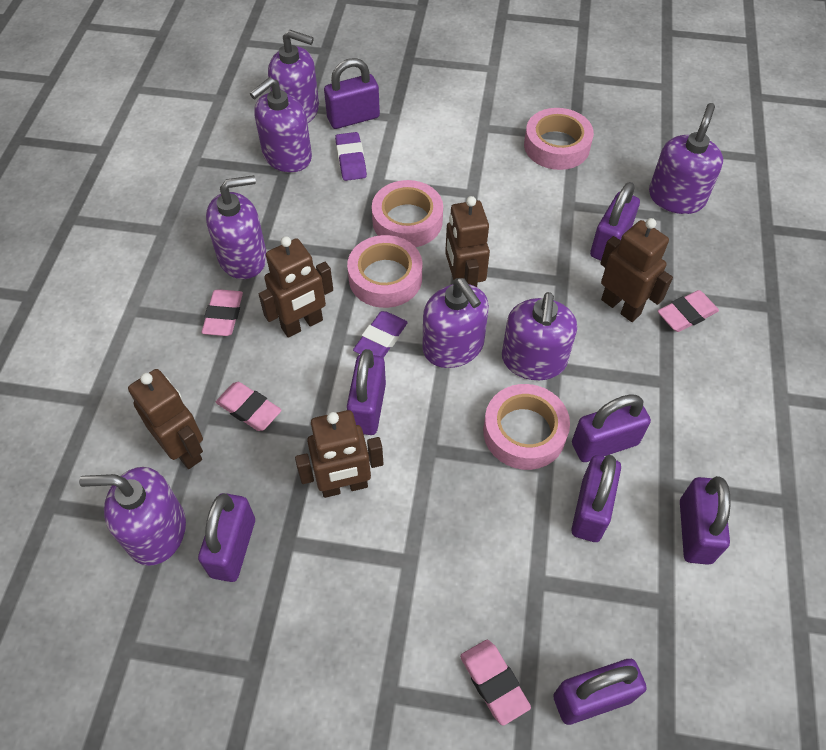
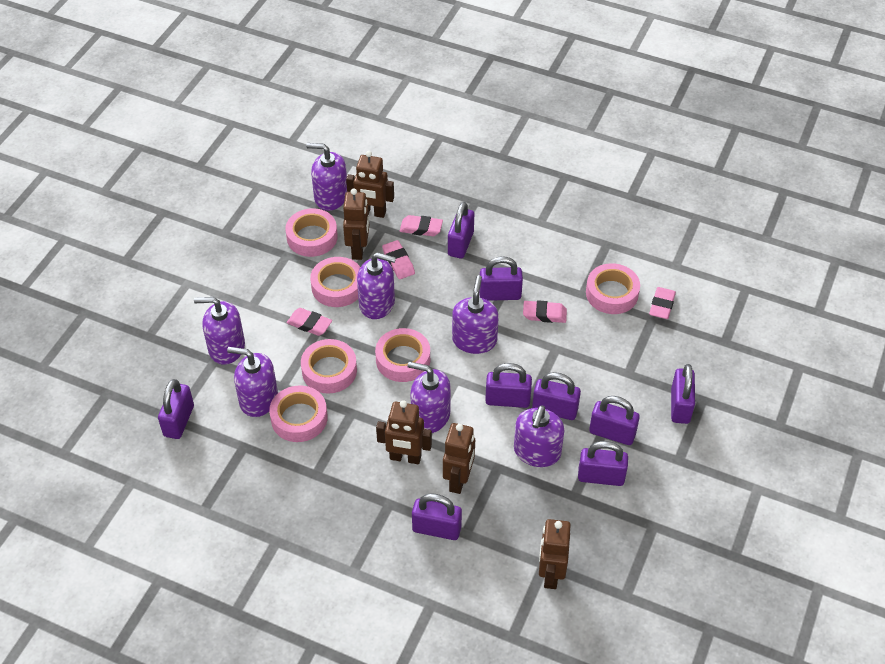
pink eraser: [202,289,243,336] [216,382,282,431] [460,640,531,725] [658,290,719,332] = 4 -> [287,308,332,336] [382,240,415,279] [400,215,443,236] [523,300,567,323] [649,287,676,319] = 5
pink tape: [347,235,422,308] [372,180,443,247] [483,384,570,470] [524,108,594,170] = 4 -> [269,385,328,442] [285,208,338,257] [301,339,357,394] [310,257,360,307] [375,328,430,382] [586,263,640,314] = 6
purple eraser: [335,132,367,181] [353,311,408,358] = 2 -> none = 0
purple padlock: [198,493,255,582] [324,58,380,129] [347,349,386,435] [553,659,647,725] [571,455,621,542] [572,394,651,462] [590,182,640,261] [680,476,731,565] = 8 -> [158,379,194,439] [412,493,462,540] [448,202,474,259] [479,256,523,301] [485,363,532,408] [532,372,581,420] [578,441,628,486] [589,396,640,445] [671,364,695,424] = 9

